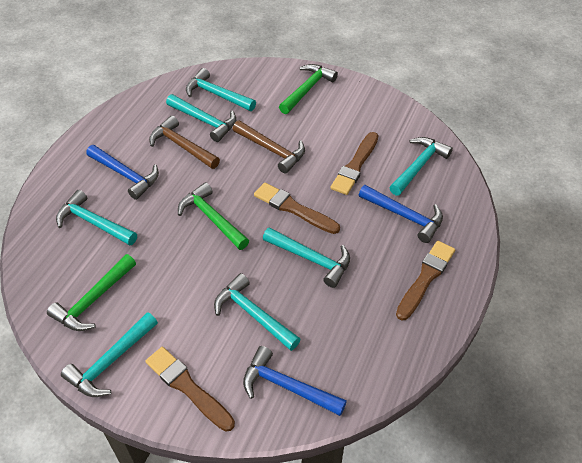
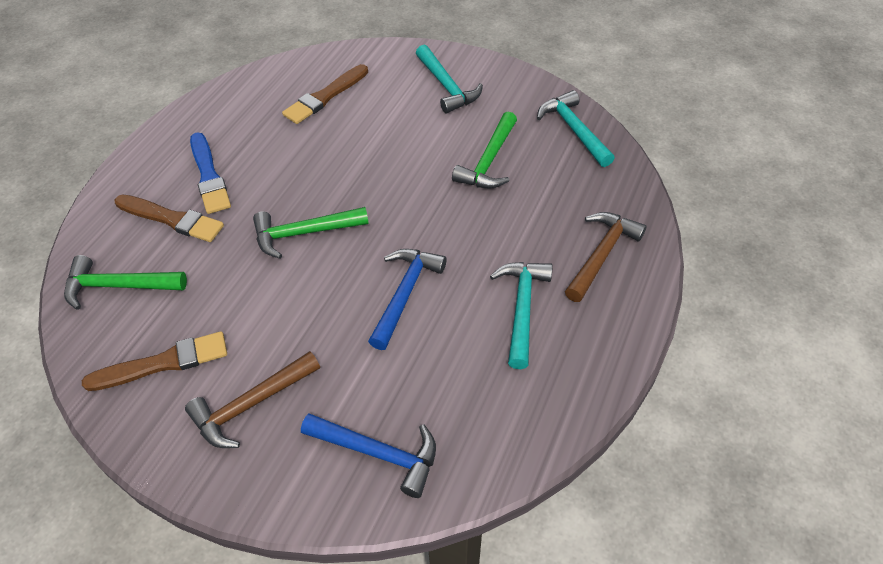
blue brush: none = 0 -> [190,132,231,214] = 1
blue hammer: [86,145,159,200] [243,346,347,416] [359,185,443,243] = 3 -> [301,413,436,498] [368,249,447,350] = 2
brown brush: [145,347,235,431] [254,183,340,234] [331,132,379,195] [396,241,455,321] = 4 -> [82,331,227,391] [115,195,224,242] [282,64,368,124] = 3
turquoise hammer: [56,190,137,245] [61,312,158,397] [166,94,236,142] [186,68,256,111] [214,273,300,351] [263,227,350,288] [389,137,453,196] = 7 -> [416,45,483,113] [490,262,553,369] [537,90,615,167] = 3

